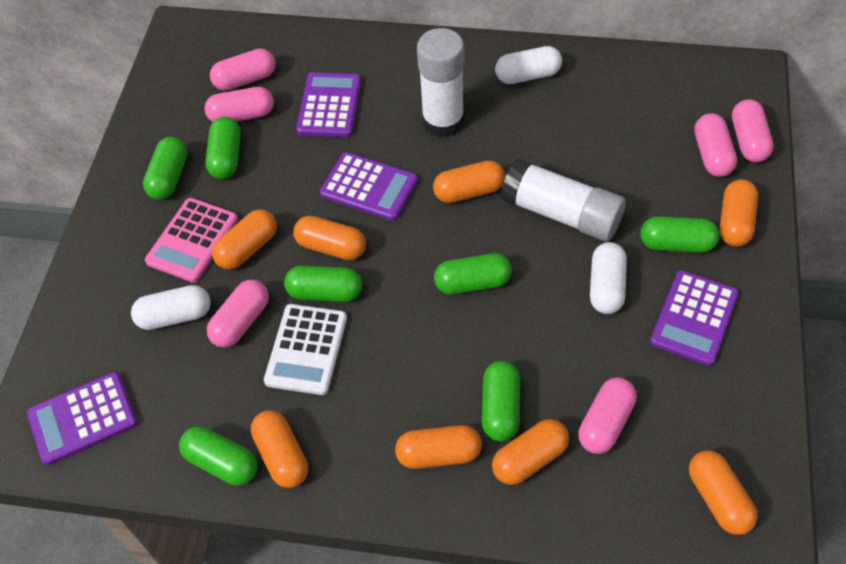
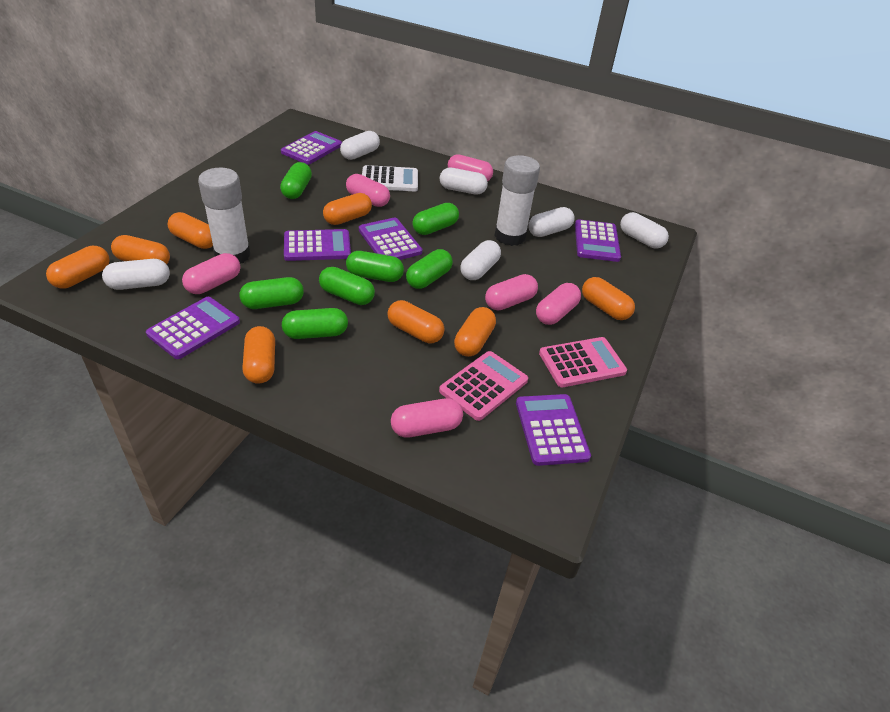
pink calculator: [145,198,238,283] = 1 -> [439,351,528,421] [539,337,627,387] = 2
purple calculator: [27,372,137,465] [296,72,361,137] [320,152,418,221] [650,270,739,366] = 4 -> [146,297,240,359] [281,131,342,164] [284,229,351,261] [359,217,422,260] [516,394,591,466] [575,219,621,262] = 6
white capsule: [131,285,211,330] [495,46,562,84] [590,242,627,314] = 3 -> [102,259,170,290] [340,131,380,160] [440,168,488,195] [460,240,501,280] [528,207,575,237] [620,212,669,248] = 6

